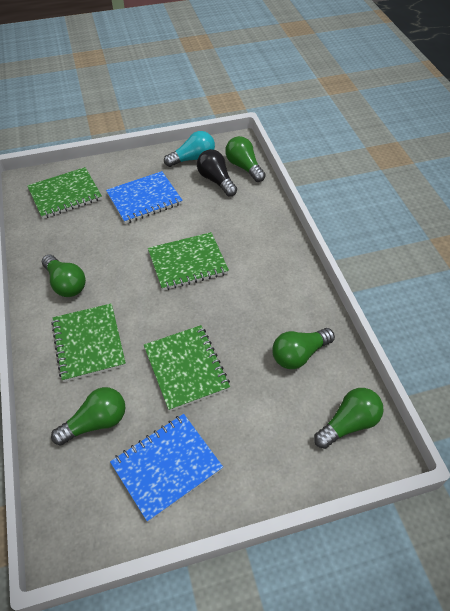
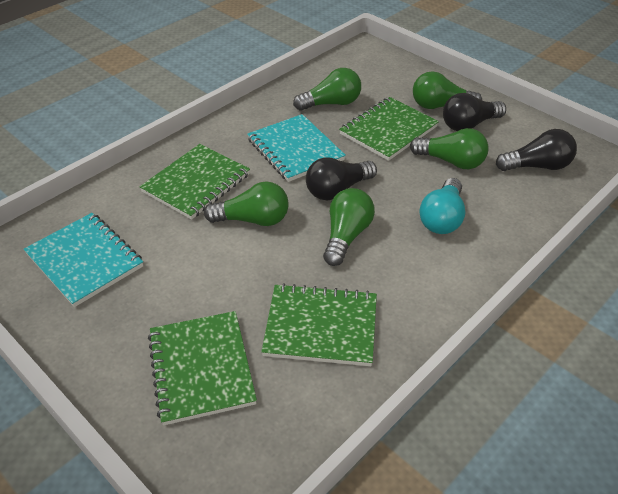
black light bulb: [197,149,237,196] = 1 -> [306,157,377,200] [443,93,506,131] [496,129,577,171] = 3
blue notebook: [106,171,183,224] [110,414,223,522] = 2 -> none = 0
turquoise notebook: none = 0 -> [24,213,143,307] [247,114,346,182] = 2

